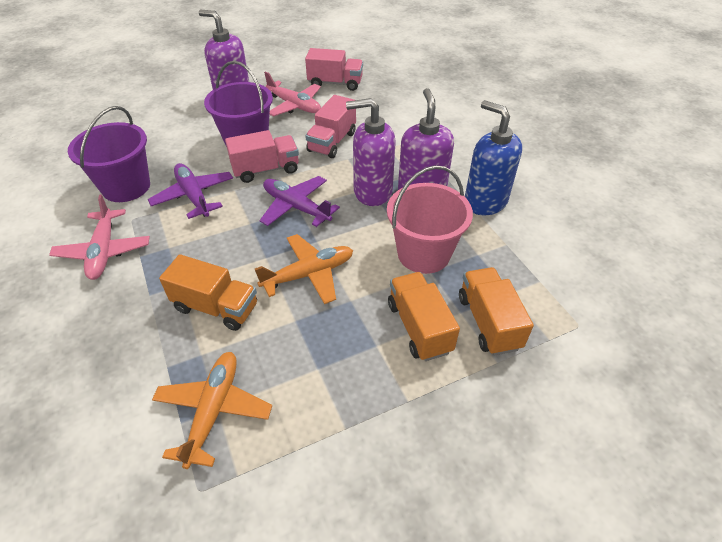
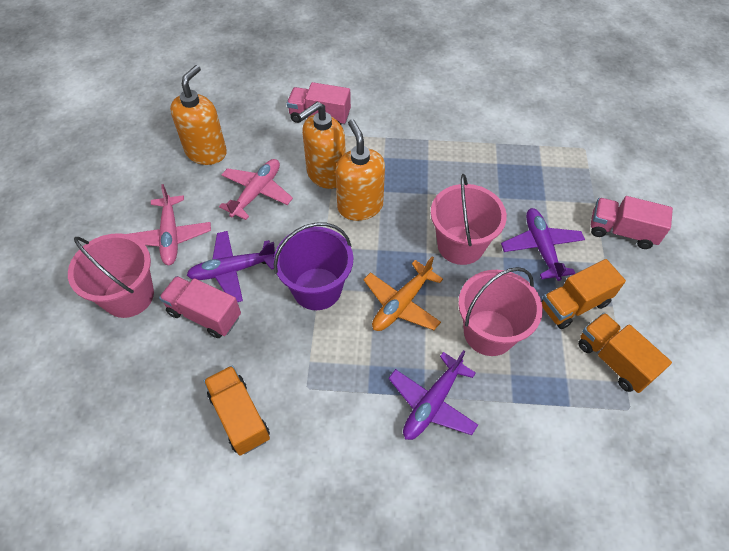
blue soap dispenser: [465,100,522,215] = 1 -> none = 0
orange plane: [152,352,272,469] [255,234,353,304] = 2 -> [363,256,443,331] = 1
orange soap dispenser: none = 0 -> [170,65,227,165] [298,102,346,189] [335,119,385,221] = 3
pink bucket: [387,165,473,274] = 1 -> [68,233,154,318] [431,174,507,265] [458,267,543,356] = 3
purple bucket: [68,106,150,202] [204,61,273,147] = 2 -> [274,222,353,310] = 1
purple plane: [148,163,233,219] [260,176,340,227] = 2 -> [187,231,275,302] [388,350,478,440] [501,208,585,281] = 3
purple soap dispenser: [199,10,249,90] [346,98,396,206] [398,88,454,190] = 3 -> none = 0

